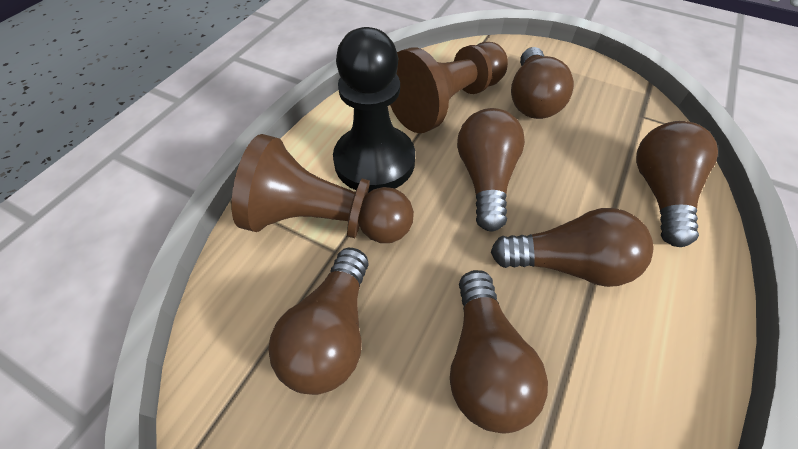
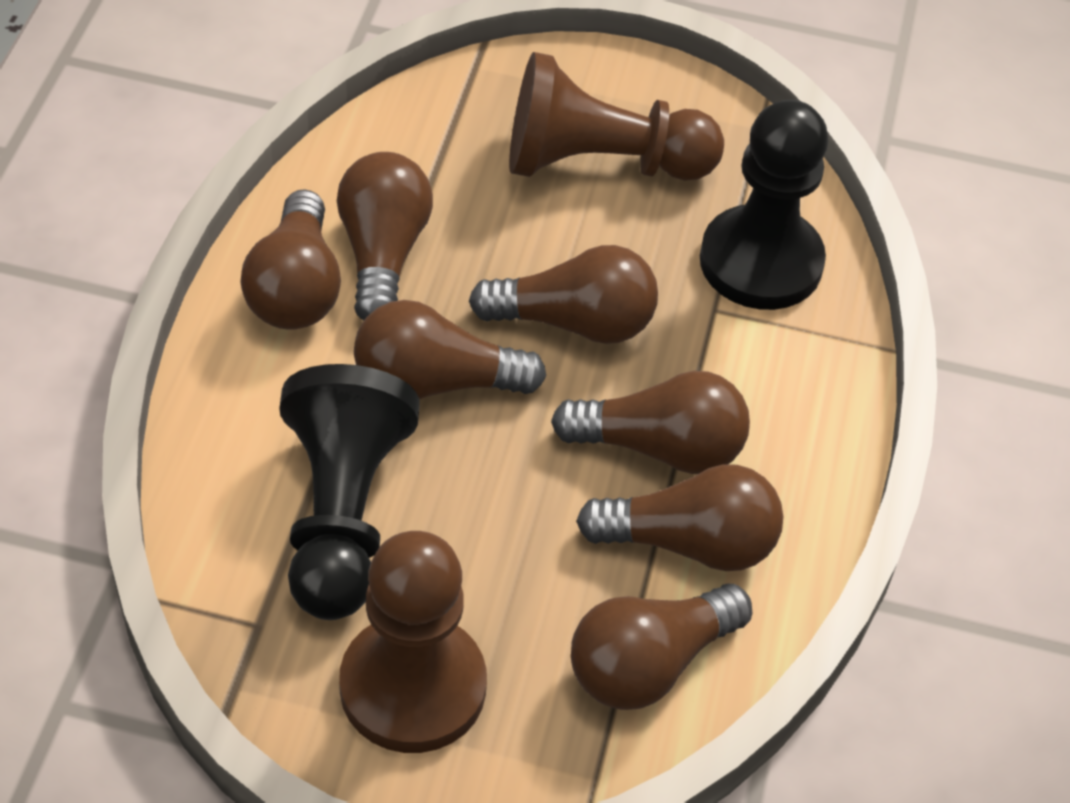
black pawn: [333,27,415,193] = 1 -> [279,364,419,620] [700,100,828,310] = 2
brown light bulb: [268,248,369,395] [450,270,548,433] [457,108,525,232] [491,208,653,287] [511,47,574,119] [636,121,718,247] = 6 -> [240,189,341,330] [337,152,433,320] [354,300,546,399] [469,245,658,344] [551,371,750,474] [571,584,752,710] [576,464,783,571] = 7

